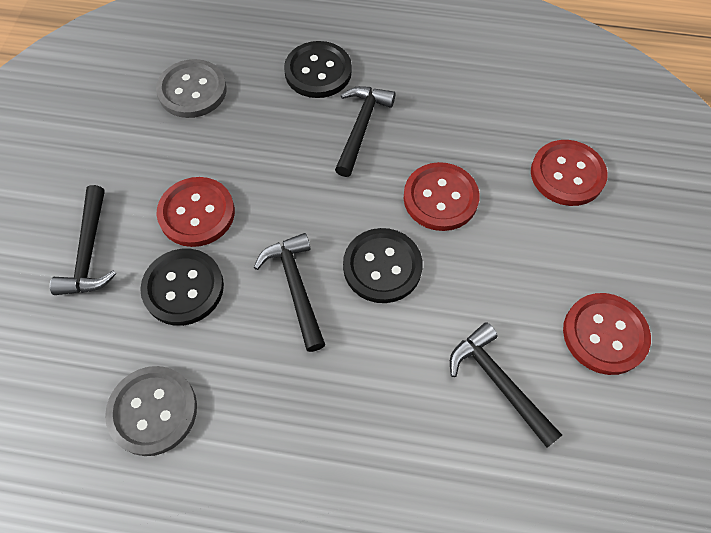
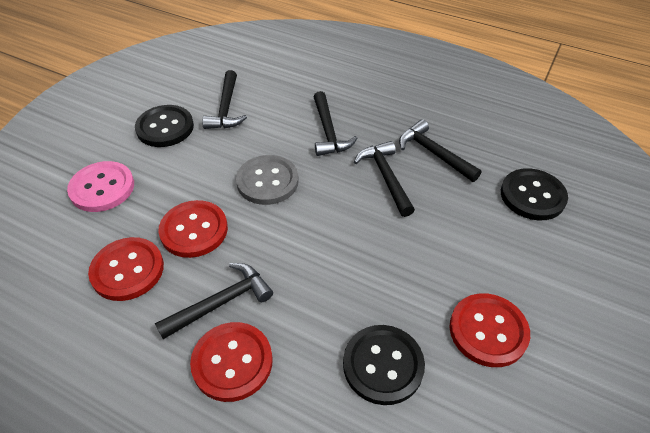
black hammer: [50,185,116,295] [254,233,325,352] [335,86,395,177] [450,322,562,448] = 4 -> [155,263,273,339] [202,70,247,129] [314,91,357,156] [354,141,415,217] [399,119,482,182] = 5
grey button: [105,366,197,456] [156,59,227,118] = 2 -> [236,155,299,205] = 1
pink button: none = 0 -> [67,161,134,212] = 1

